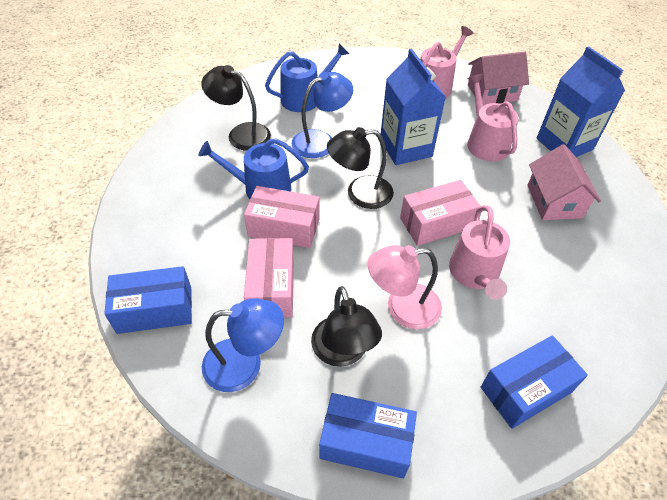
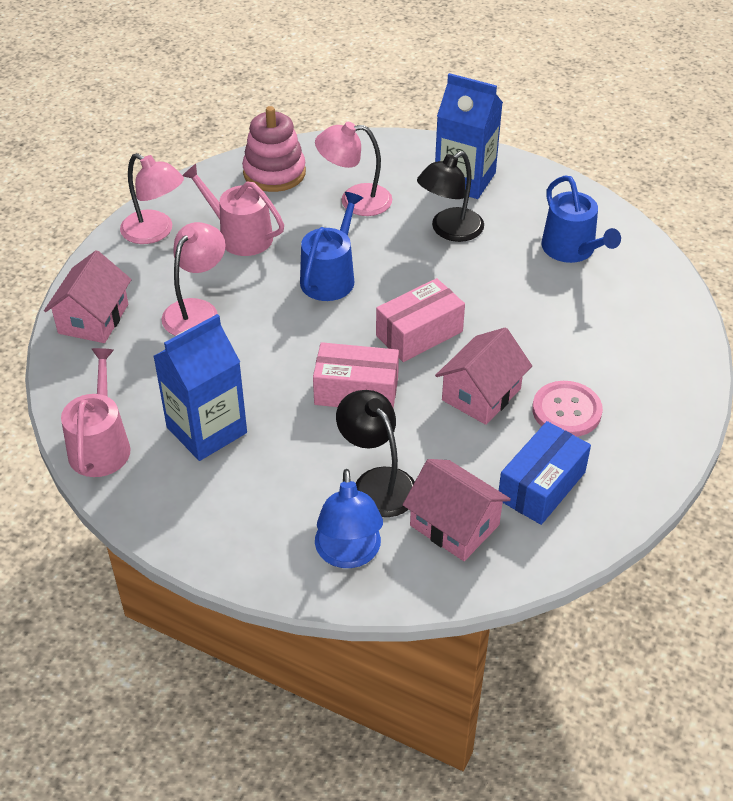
black lamp: [201,65,271,151] [311,286,382,367] [327,127,394,209] = 3 -> [336,390,415,517] [417,151,484,242] = 2
blue box: [104,266,192,334] [319,393,417,479] [481,335,588,429] = 3 -> [499,421,591,525] = 1
blue lamp: [202,298,284,392] [292,72,353,158] = 2 -> [315,469,383,568] = 1
pink box: [244,186,320,248] [244,238,294,318] [400,180,481,246] = 3 -> [313,342,399,408] [376,278,465,362] = 2
pink button: none = 0 -> [532,381,603,437] = 1
pink house: [468,51,529,105] [527,144,601,220] = 2 -> [44,250,132,343] [403,459,511,561] [435,327,532,425] = 3
pink lamp: [368,245,442,329] = 1 -> [120,153,184,244] [162,222,226,336] [315,122,392,216] = 3
pink stacking toy: none = 0 -> [242,106,306,192] = 1
pink watering can: [420,26,473,98] [449,205,510,300] [467,74,519,161] = 3 -> [61,348,130,477] [182,164,284,256] = 2

